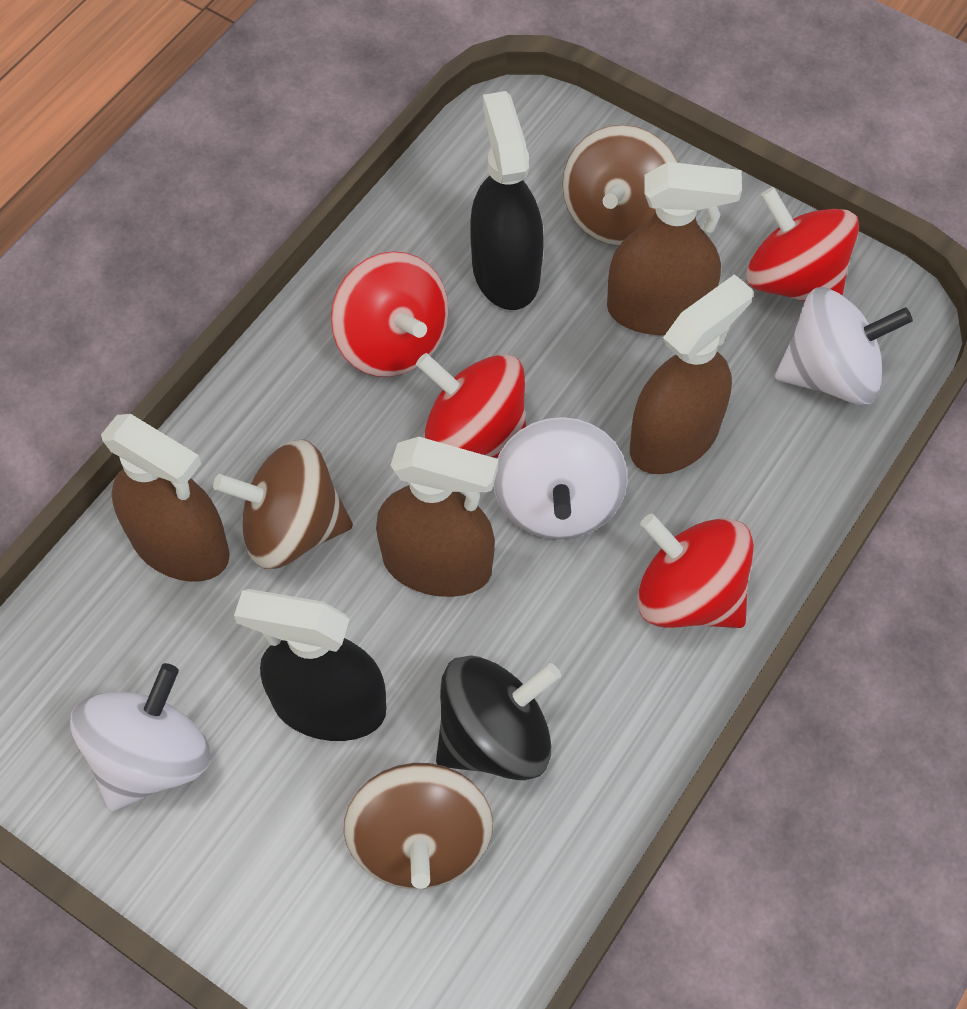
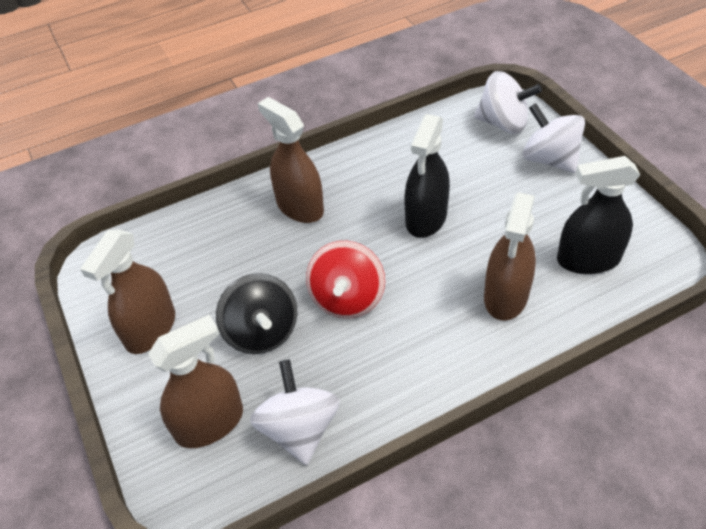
brown spinning top: [213,439,353,569] [344,763,493,889] [562,125,678,246] = 3 -> none = 0
red spinning top: [331,251,448,377] [416,353,526,457] [637,514,754,628] [746,187,859,302] = 4 -> [306,241,385,318] = 1

